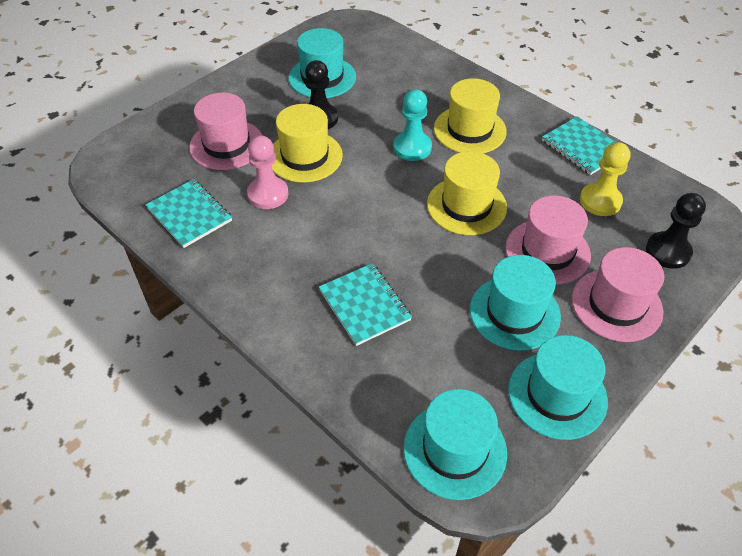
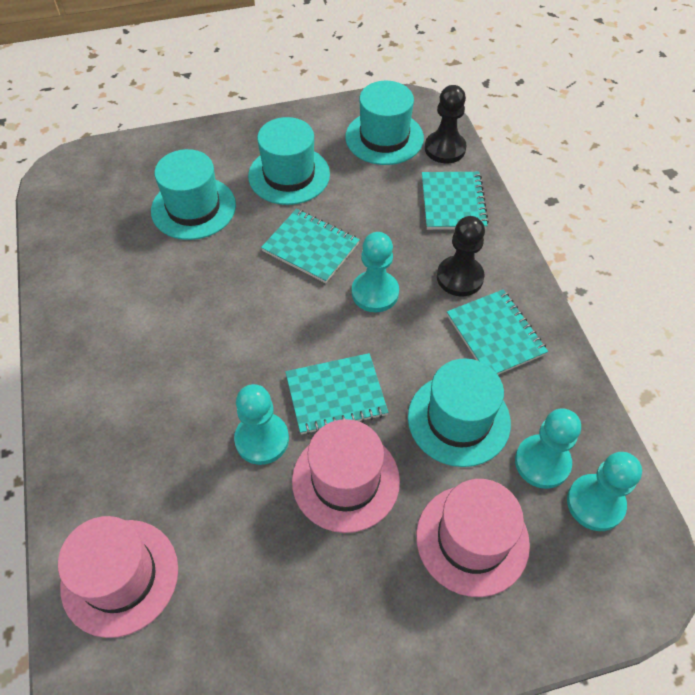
pink pawn: [247,135,289,209] = 1 -> none = 0
turquoise notebook: [146,179,232,248] [319,263,412,346] [542,116,615,175] = 3 -> [261,209,360,283] [285,353,388,435] [422,172,489,230] [447,290,548,375] = 4
turquoise pawn: [393,89,432,161] = 1 -> [234,384,289,465] [352,232,399,312] [515,408,581,489] [567,452,642,531] = 4
yellow hat: [272,104,343,183] [427,151,507,235] [434,78,507,153] = 3 -> none = 0
yellow pawn: [580,142,630,216] = 1 -> none = 0

